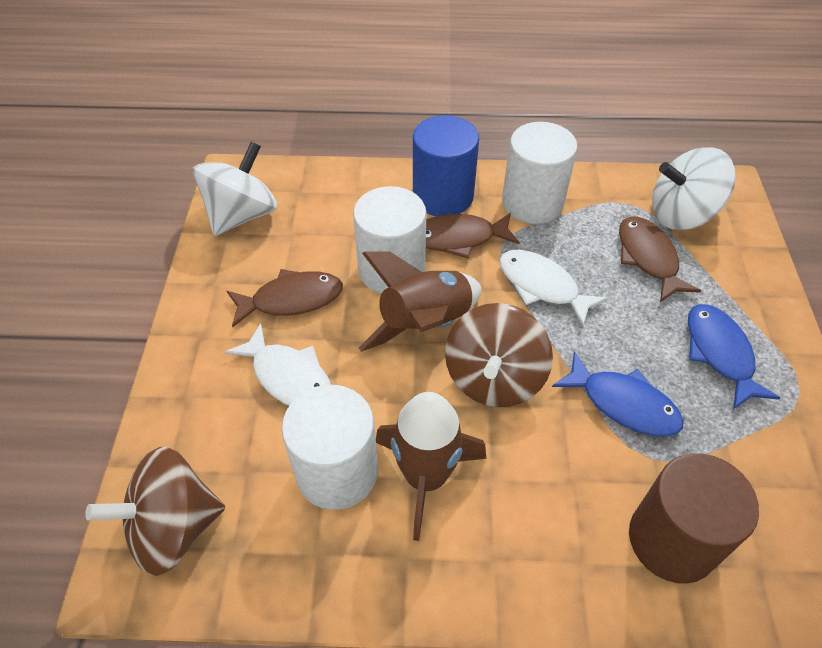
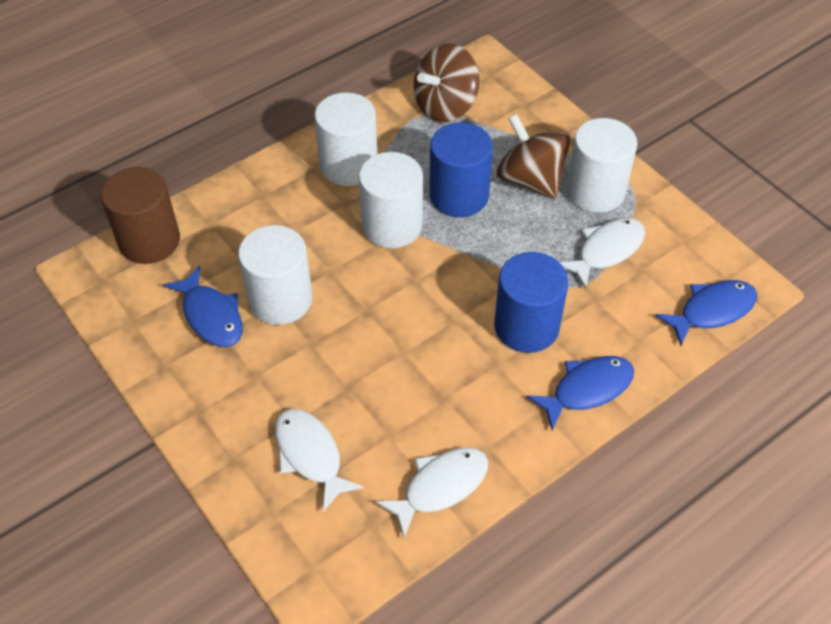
blue cylinder: [413,116,479,216] = 1 -> [429,122,493,217] [494,252,568,353] = 2
blue fish: [552,351,684,437] [688,304,780,409] = 2 -> [163,266,243,347] [526,356,634,430] [655,280,757,346] = 3
brown fish: [227,269,343,328] [426,213,520,259] [619,217,701,302] = 3 -> none = 0
brown rocket: [359,252,481,352] [376,392,486,541] = 2 -> none = 0
white cylinder: [281,385,378,510] [353,186,426,294] [502,122,578,224] = 3 -> [238,225,312,325] [315,92,377,186] [359,152,423,248] [566,118,637,213] = 4
white fish: [225,323,331,406] [499,250,608,326] = 2 -> [275,409,364,512] [376,447,488,538] [559,218,645,289] = 3
white spinning top: [193,142,277,236] [652,147,736,230] = 2 -> none = 0

